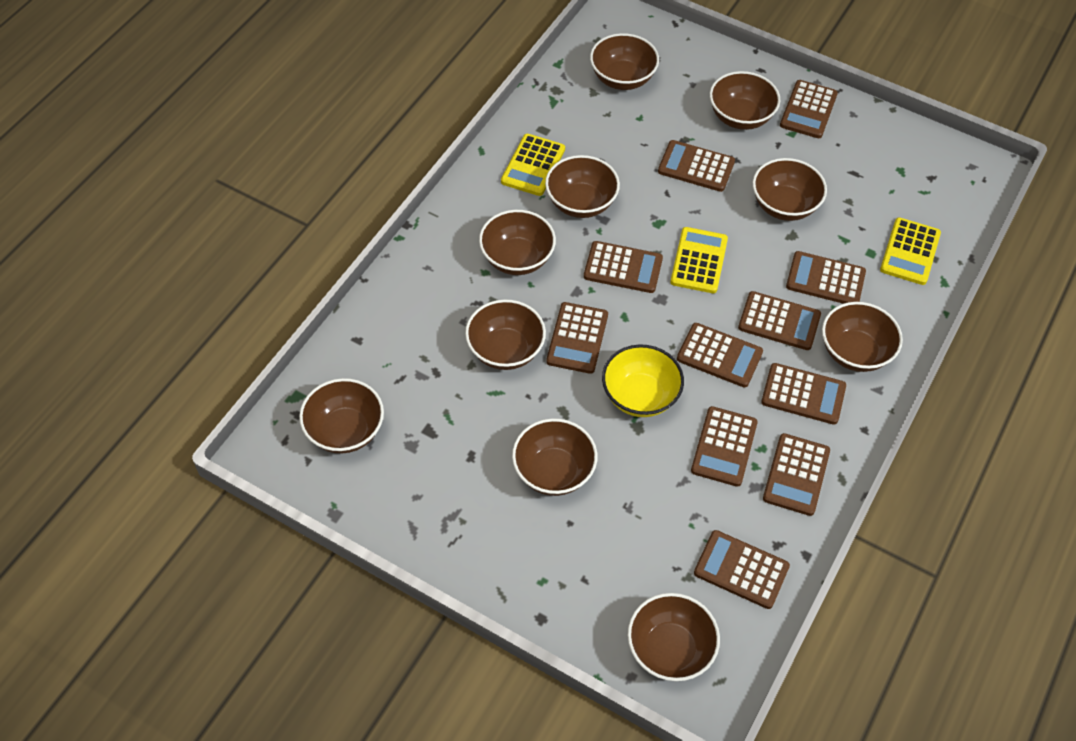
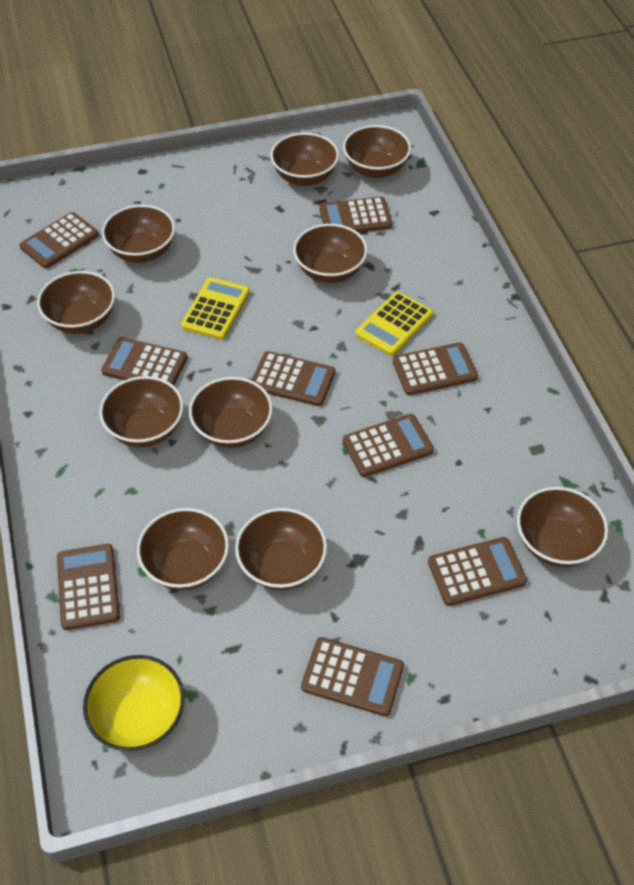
brown calculator: [546,302,608,374] [584,241,663,293] [658,140,735,192] [677,323,763,387] [691,406,758,487] [694,530,790,609] [738,291,821,350] [761,363,846,425] [763,433,830,516] [780,80,838,138] [786,251,866,304] = 11 -> [19,212,99,268] [57,544,120,630] [101,337,187,385] [251,351,335,406] [301,637,404,716] [320,197,392,233] [343,414,434,477] [393,342,478,395] [428,537,527,606] = 9
yellow calculator: [501,134,565,196] [670,227,728,293] [880,217,941,285] = 3 -> [181,277,250,340] [355,292,433,356] = 2

